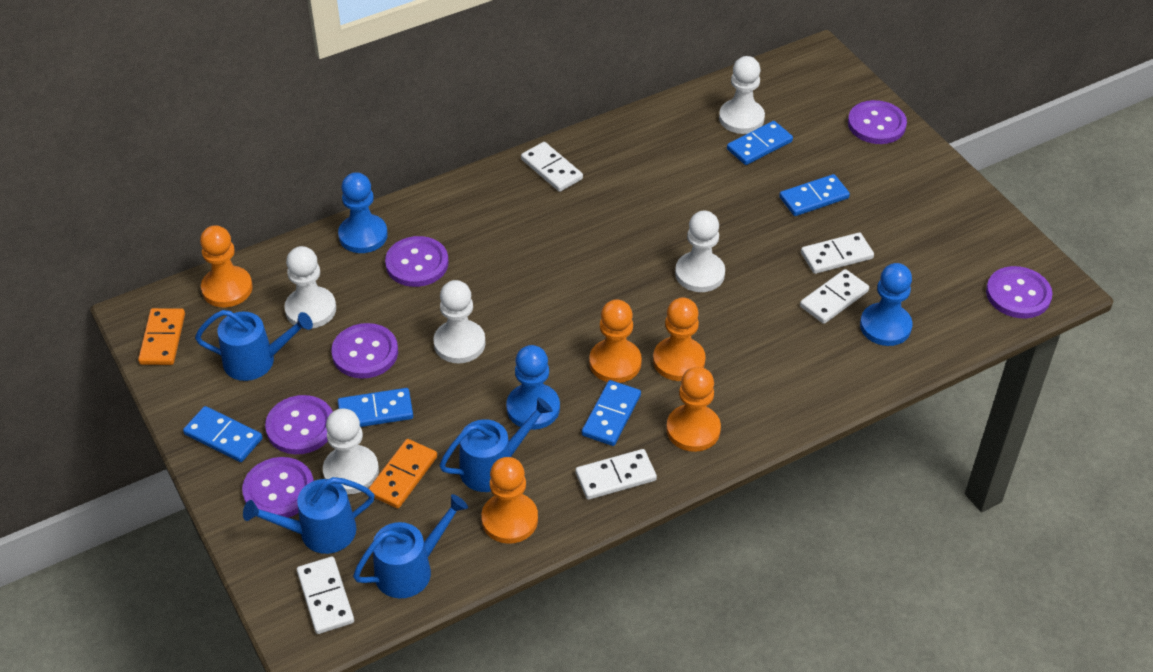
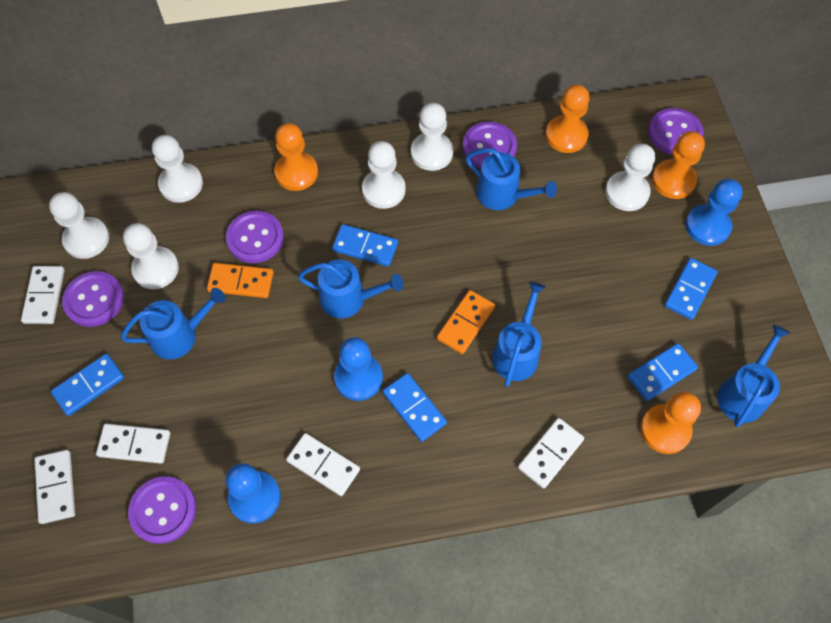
blue watering can: [195,310,313,381] [243,477,375,554] [353,494,468,598] [439,397,553,492] = 4 -> [121,288,226,359] [298,259,403,318] [466,148,557,210] [492,282,546,387] [717,324,790,427] = 5
orange pawn: [200,225,253,307] [481,457,538,544] [589,299,642,383] [653,297,706,381] [666,367,721,452] = 5 -> [274,123,318,191] [545,84,590,153] [641,392,701,454] [652,131,705,199] = 4
purple button: [242,457,314,518] [265,395,333,454] [331,323,398,379] [385,236,448,287] [848,100,907,144] [986,266,1052,318] = 6 -> [62,271,124,327] [128,476,196,544] [226,211,284,263] [463,122,517,168] [648,108,704,155] = 5
white pawn: [284,246,336,329] [323,408,379,494] [433,280,485,363] [675,211,725,292] [719,56,765,134] = 5 -> [49,192,109,259] [123,223,179,289] [152,135,203,203] [362,141,406,209] [411,102,453,171] [605,144,655,211] = 6

